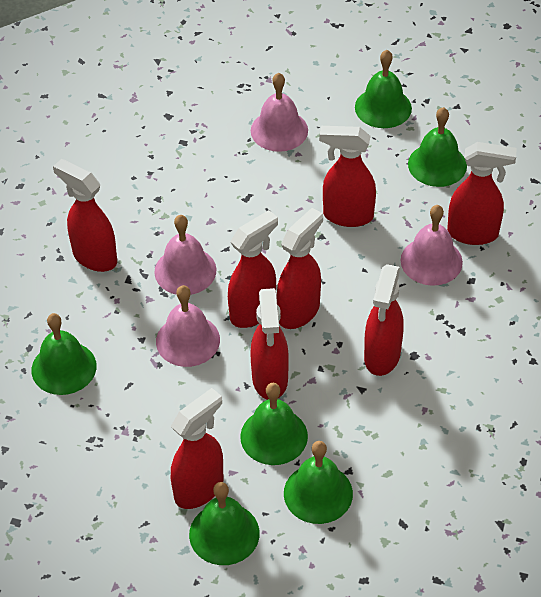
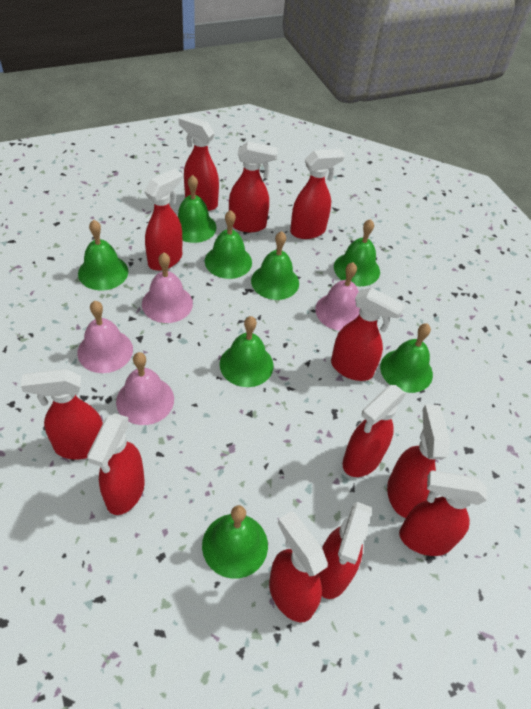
green bell: [32,313,97,395] [189,482,259,565] [240,383,308,465] [284,441,353,524] [355,50,412,128] [408,107,467,187] = 6 -> [78,220,128,290] [178,175,216,243] [202,505,268,579] [205,210,252,279] [220,316,274,387] [251,231,299,300] [334,219,380,286] [380,323,433,393] = 8
red spray bottle: [53,159,117,272] [171,388,223,509] [228,210,278,328] [251,288,289,400] [277,208,323,329] [319,126,376,227] [364,264,404,376] [447,142,516,245] = 8 -> [21,369,103,459] [87,413,145,515] [144,168,182,271] [179,114,219,211] [229,142,278,232] [269,511,328,622] [290,149,345,239] [318,502,372,599] [331,287,405,381] [342,385,407,477] [387,405,450,518] [399,470,487,556] = 12

